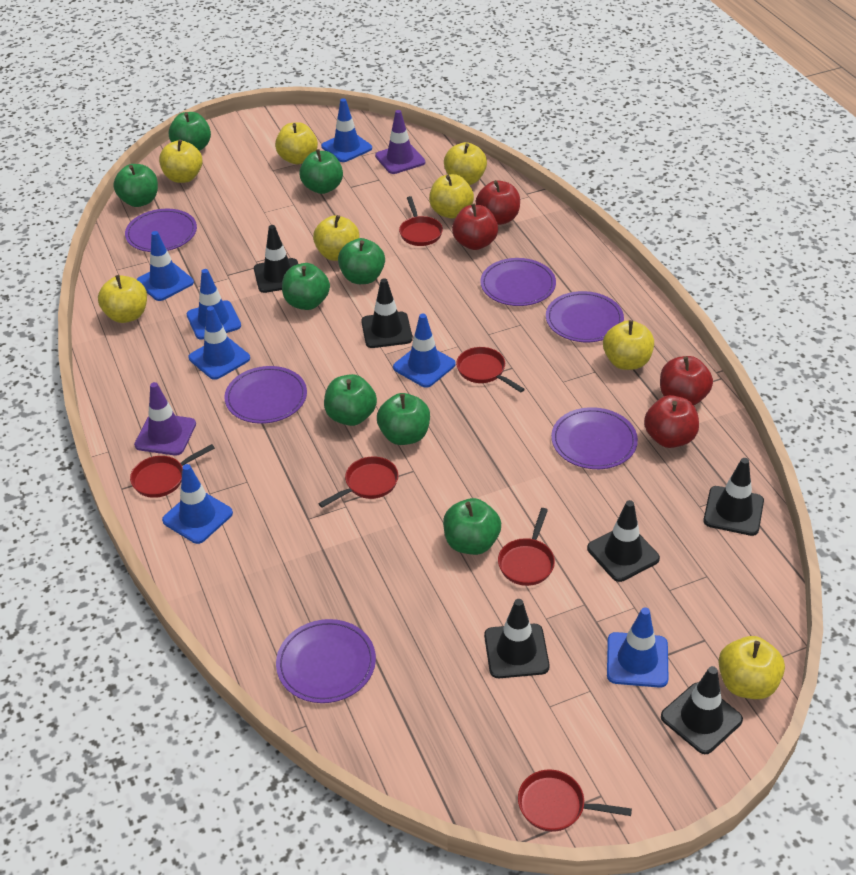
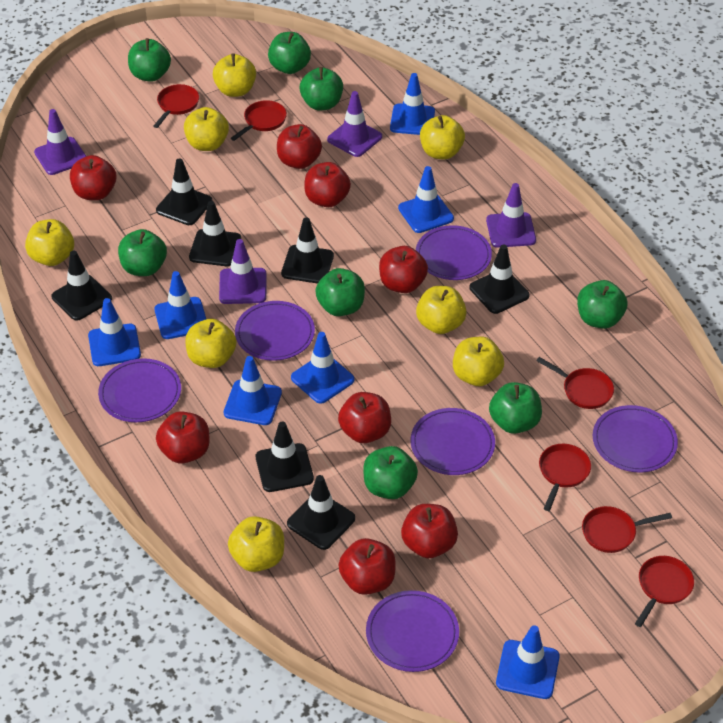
black traffic cone: [254,225,298,293] [361,278,413,348] [484,599,550,678] [587,500,660,582] [661,666,743,754] [703,458,764,536] = 6 -> [51,251,112,321] [156,158,212,225] [189,201,241,266] [256,422,314,492] [281,217,334,284] [287,475,355,550] [469,244,530,314] = 7
purple traffic cone: [134,382,196,455] [375,110,425,174] = 2 -> [34,109,86,175] [219,239,266,304] [327,91,382,157] [486,183,536,248] = 4
red apple: [452,204,498,250] [476,180,520,225] [644,395,699,448] [660,356,713,405] = 4 -> [70,155,116,200] [156,411,209,464] [277,124,322,169] [304,162,351,207] [338,392,391,443] [338,538,396,595] [379,246,428,293] [401,504,458,558] = 8

